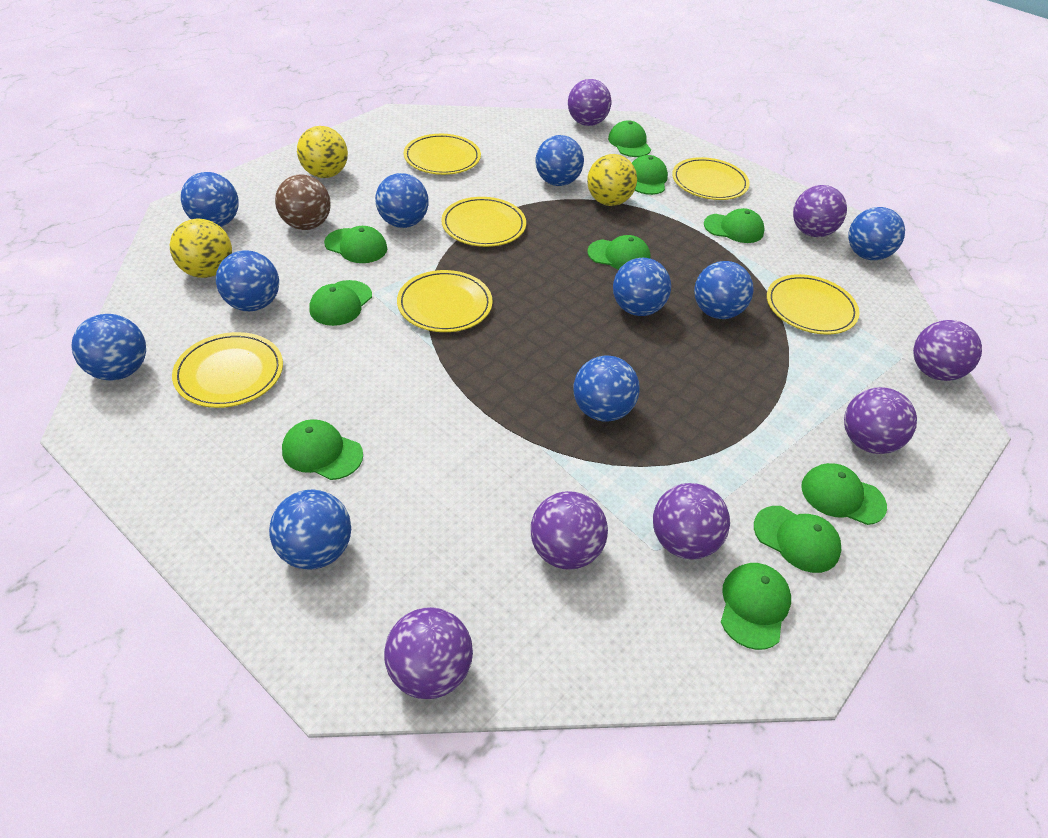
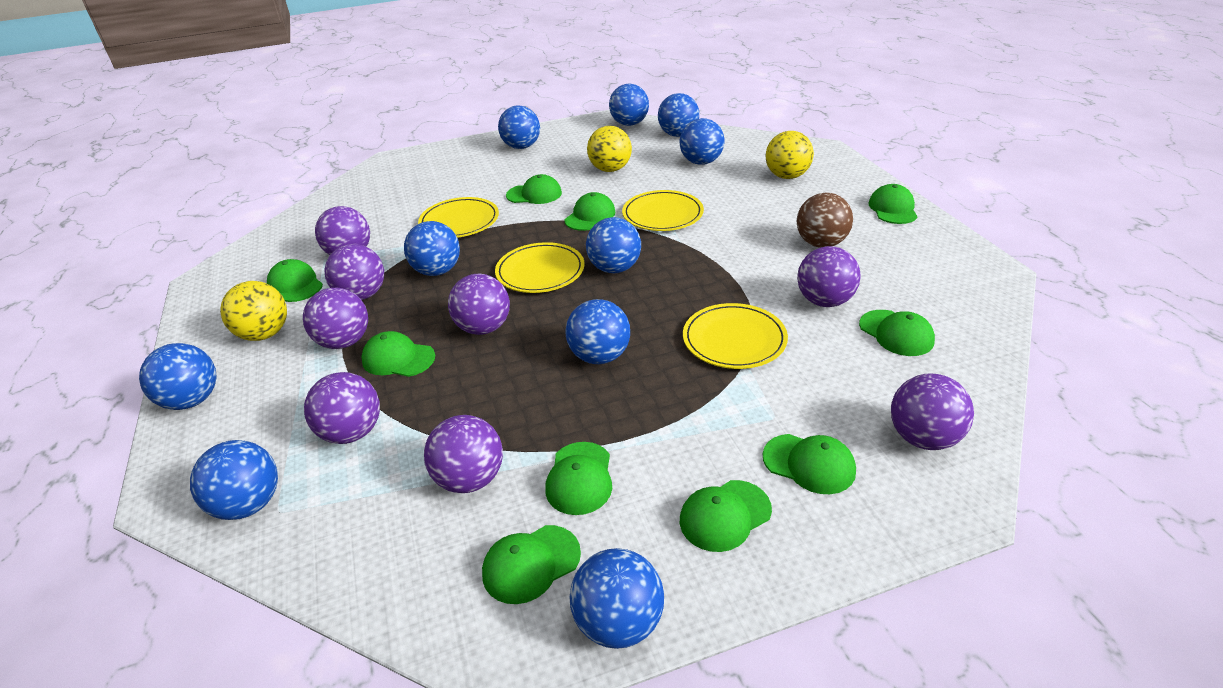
purple ball: [384,607,473,699] [531,491,608,570] [568,79,611,126] [653,483,730,560] [793,185,847,237] [844,387,917,454] [913,320,982,381] = 7 -> [303,288,368,349] [304,372,380,444] [315,206,370,255] [324,244,384,300] [424,415,503,493] [448,274,510,335] [797,246,861,307] [891,373,974,450] = 8
yellow plate: [172,332,283,408] [397,270,493,332] [404,134,481,175] [441,197,526,247] [672,157,750,200] [767,274,860,335] = 6 -> [418,197,499,238] [495,242,584,293] [622,190,704,231] [683,303,788,369] = 4

